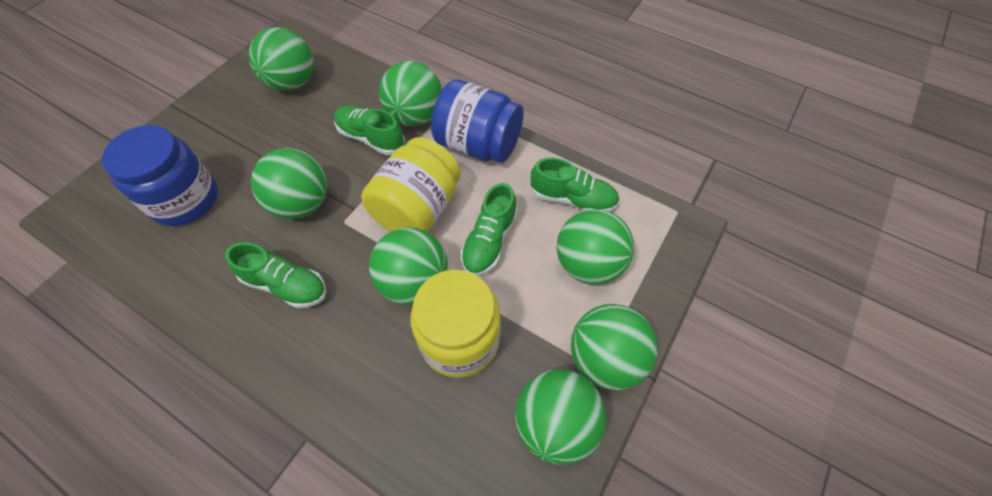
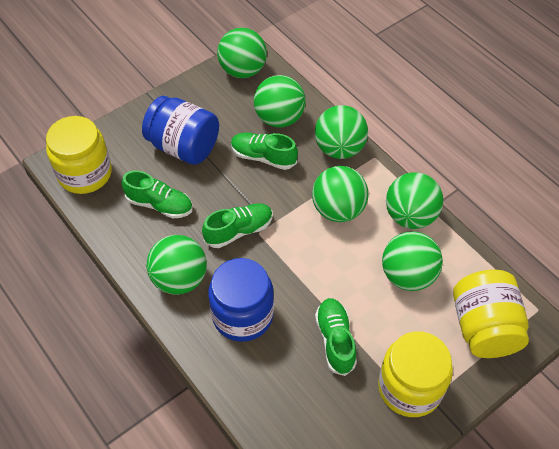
yellow jar: [361,137,461,232] [411,270,501,378] = 2 -> [46,116,112,194] [378,331,453,417] [453,270,529,358] = 3

